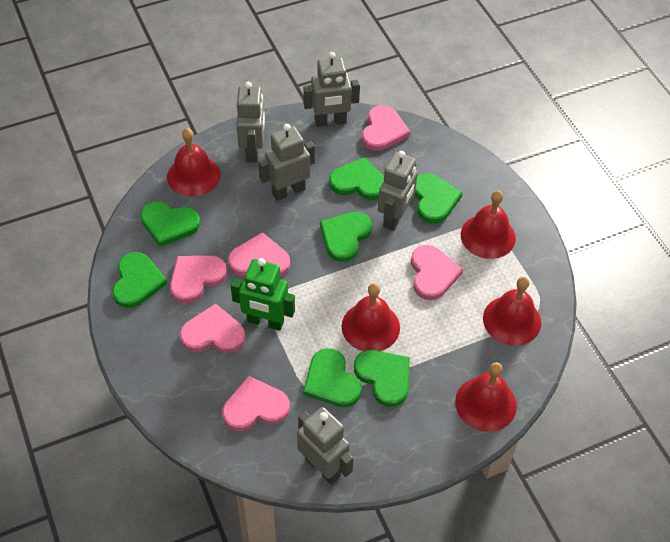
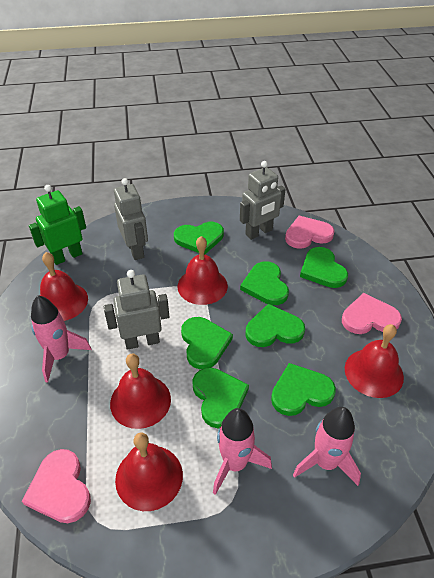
grey robot: [237,82,265,162] [258,124,315,201] [297,407,354,484] [303,52,360,127] [378,151,418,231] = 5 -> [104,270,169,350] [114,178,148,260] [240,161,286,240] = 3
pink heart: [170,256,227,304] [180,304,245,353] [222,376,290,431] [228,232,290,277] [362,105,410,151] [411,245,463,300] = 6 -> [22,449,91,523] [285,216,335,249] [342,293,402,334] = 3
pink rocket: none = 0 -> [31,295,92,383] [213,408,272,495] [293,407,361,486] = 3

